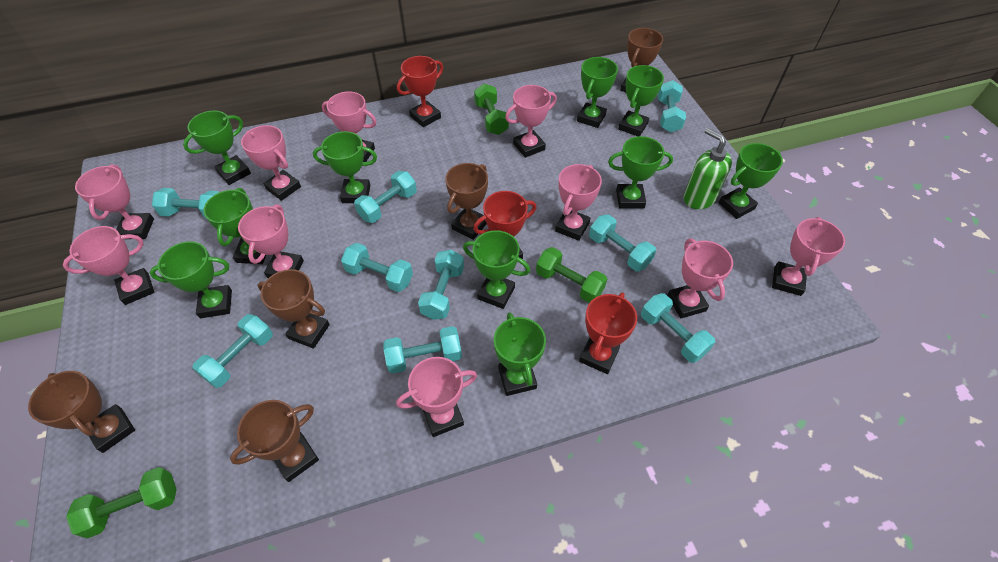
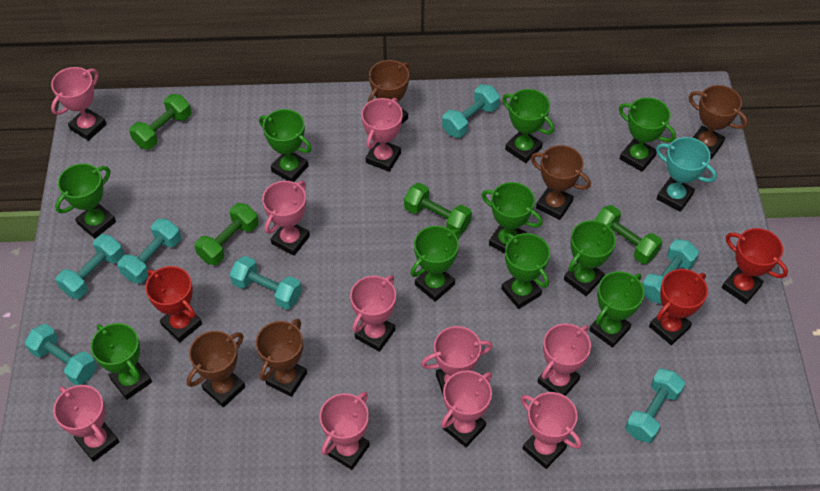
green dumbbell: [66,467,177,539] [474,84,509,135] [536,247,607,303] = 3 -> [129,94,191,149] [195,203,259,265] [404,183,472,235] [595,205,662,264] = 4
green soap dispenser: [684,128,732,209] = 1 -> none = 0
turquoise dumbbell: [152,188,219,219] [193,314,273,388] [341,243,413,292] [354,171,417,223] [383,326,462,374] [418,250,464,320] [589,214,656,271] [641,293,715,363] [658,80,686,132] = 9 -> [25,324,97,385] [56,234,124,299] [118,219,181,284] [230,256,302,309] [442,84,500,138] [625,369,685,443] [642,239,699,304] = 7
turquoise trophy: none = 0 -> [656,137,717,212] = 1

